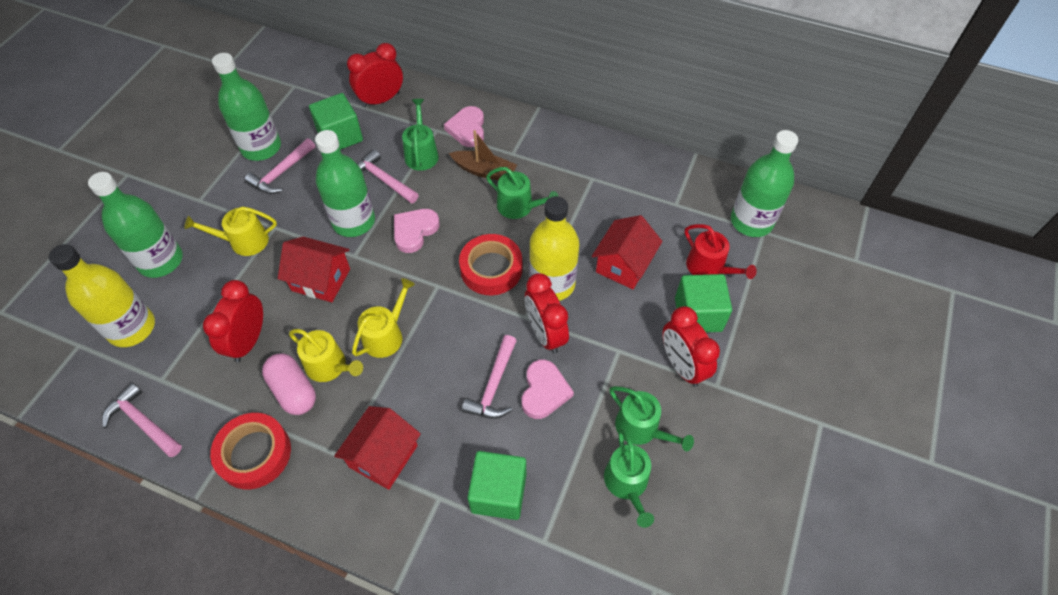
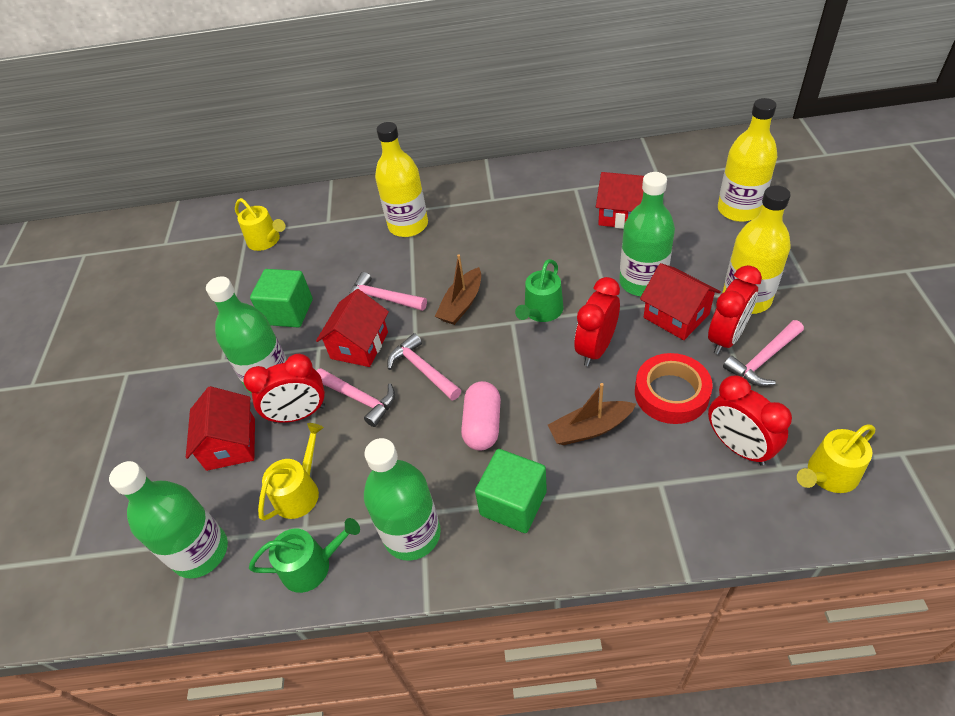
brown boat: [449,130,517,180] = 1 -> [435,254,481,325] [548,383,636,445] = 2
green cube: [309,93,363,150] [467,451,526,520] [675,274,732,332] = 3 -> [250,269,313,327] [475,449,547,533] = 2
green watering can: [402,99,439,171] [486,167,559,219] [604,429,654,528] [609,386,694,451] = 4 -> [249,518,360,593] [515,259,563,322] = 2
pink heart: [394,209,440,253] [444,106,484,147] [522,360,574,419] = 3 -> none = 0
red house: [278,237,350,302] [334,406,421,490] [592,215,662,289] = 3 -> [186,386,255,471] [316,289,389,367] [596,172,644,229] [640,263,721,340] = 4
red tape: [210,413,291,489] [459,234,522,295] = 2 -> [635,353,713,424] = 1
red watering can: [685,224,757,279] = 1 -> none = 0
yellow bottle: [49,244,155,347] [529,196,579,301] = 2 -> [375,122,428,237] [718,98,777,222] [723,185,791,314] = 3

